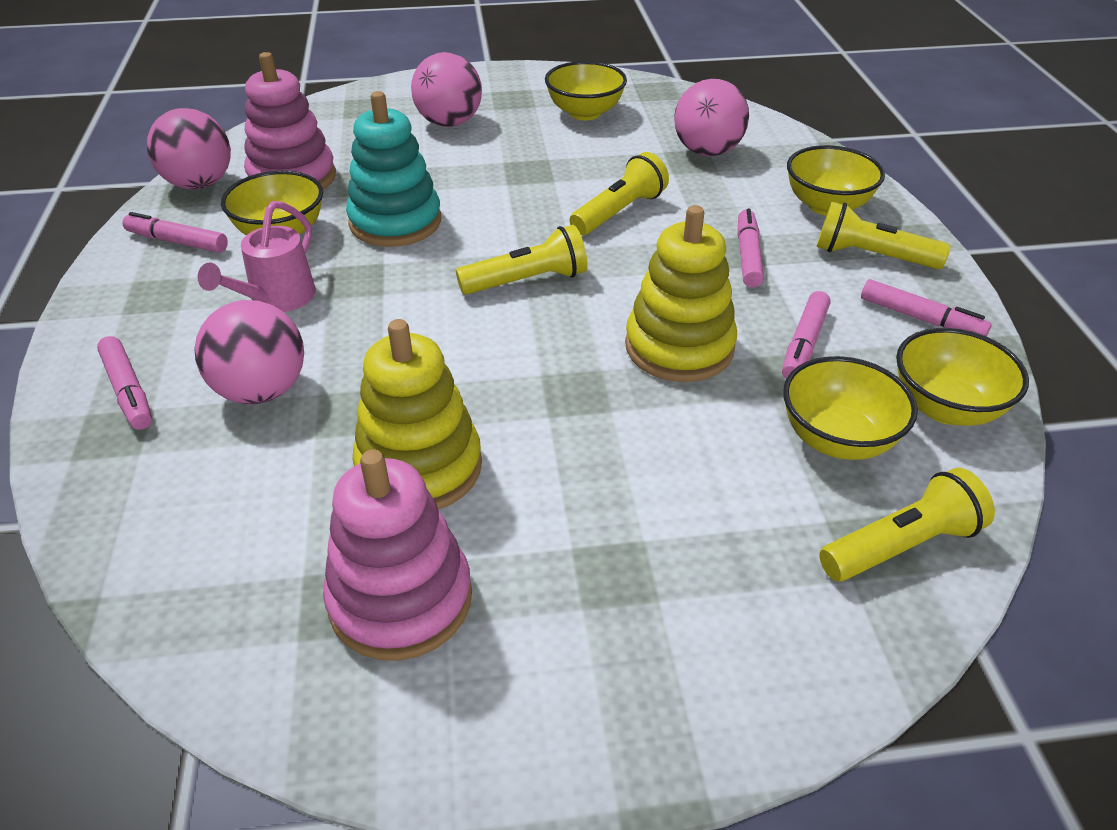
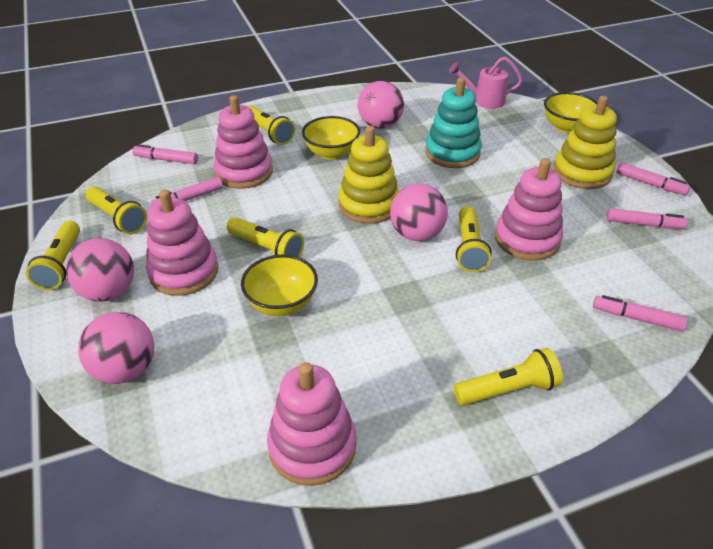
pink stacking toy: [244,52,336,190] [323,449,472,661] = 2 -> [146,190,218,296] [214,95,273,189] [267,362,356,486] [495,158,563,261] = 4
yellow bowl: [221,170,323,235] [545,61,627,121] [783,356,918,460] [787,145,885,216] [896,328,1029,426] = 5 -> [241,255,318,316] [302,116,360,160] [544,92,598,133] = 3
yellow flashlight: [456,225,588,295] [570,152,669,235] [816,201,951,269] [819,468,995,582] = 4 -> [26,221,80,290] [85,186,147,234] [227,217,304,258] [247,105,295,145] [454,348,563,406] [456,206,492,272] = 6

